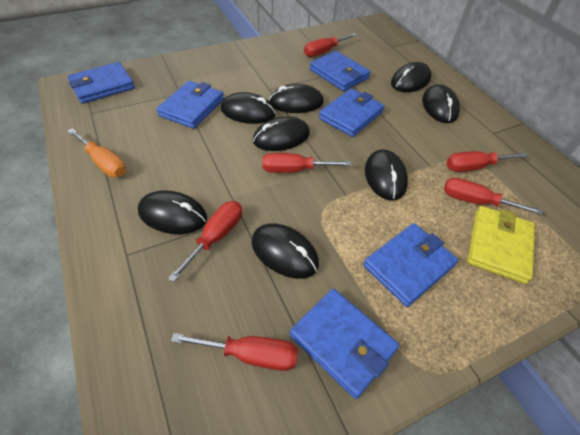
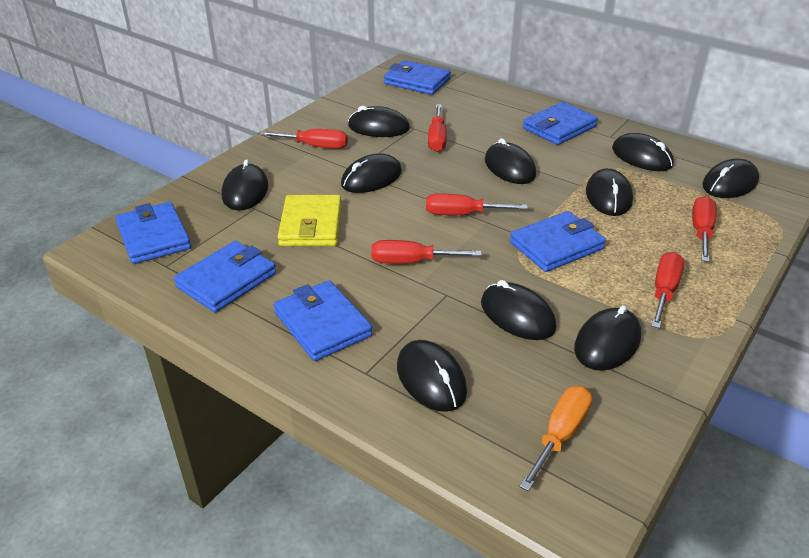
black mouse: [138,190,207,234] [221,92,276,124] [251,223,319,279] [253,116,310,151] [269,84,324,113] [365,149,408,201] [391,62,431,92] [422,84,460,123] = 8 -> [222,159,268,211] [341,154,402,193] [348,106,410,137] [397,340,467,412] [481,280,556,340] [485,138,536,184] [574,305,641,371] [586,168,633,216] [612,133,674,171] [702,159,759,198] = 10

